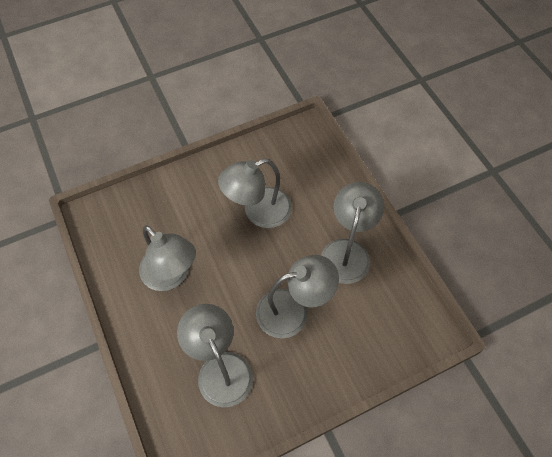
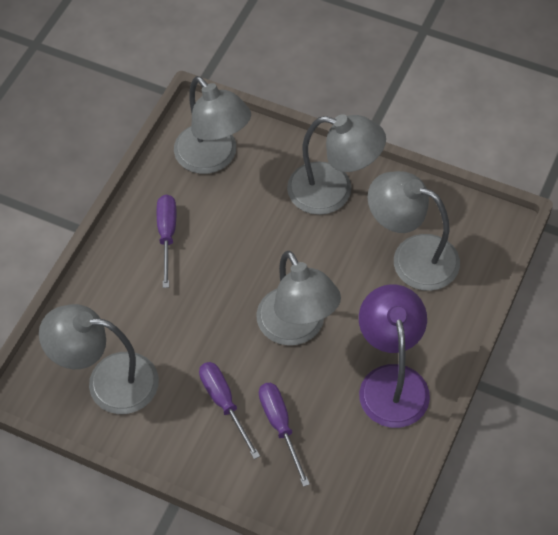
purple lamp: none = 0 -> [359,284,430,428] = 1
purple screwdriver: none = 0 -> [157,195,176,288] [199,362,260,459] [259,383,310,487] = 3

